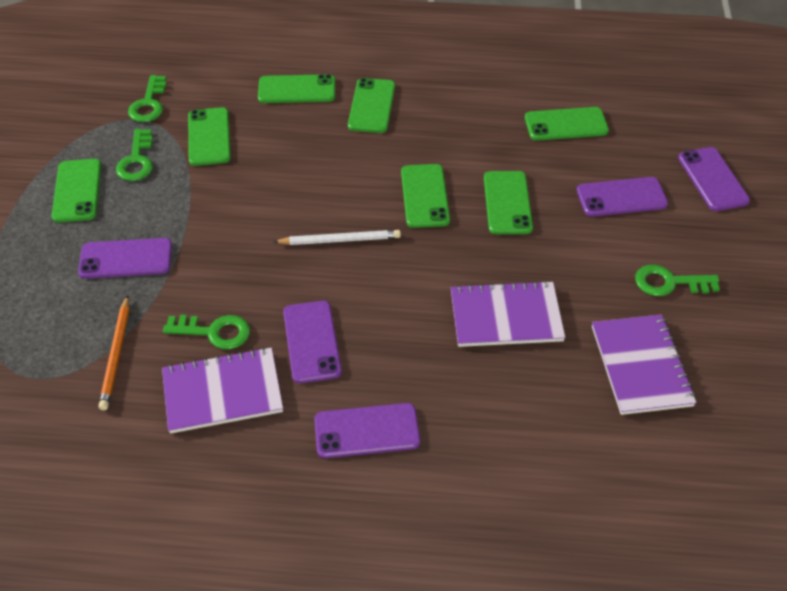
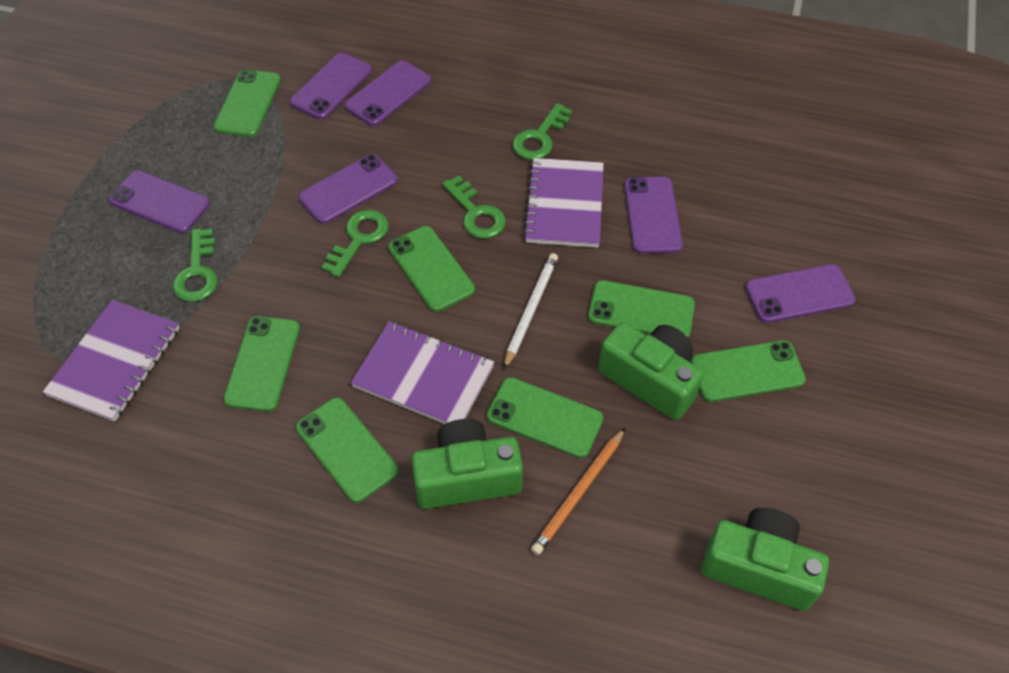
green camera: none = 0 -> [411,419,523,509] [598,322,703,420] [701,508,829,611] = 3
purple phone: [78,238,172,279] [283,301,342,383] [314,403,420,458] [577,177,668,217] [678,147,750,211] = 5 -> [109,170,210,233] [290,53,372,119] [299,154,398,224] [344,61,431,126] [625,177,683,254] [746,264,855,323] = 6

